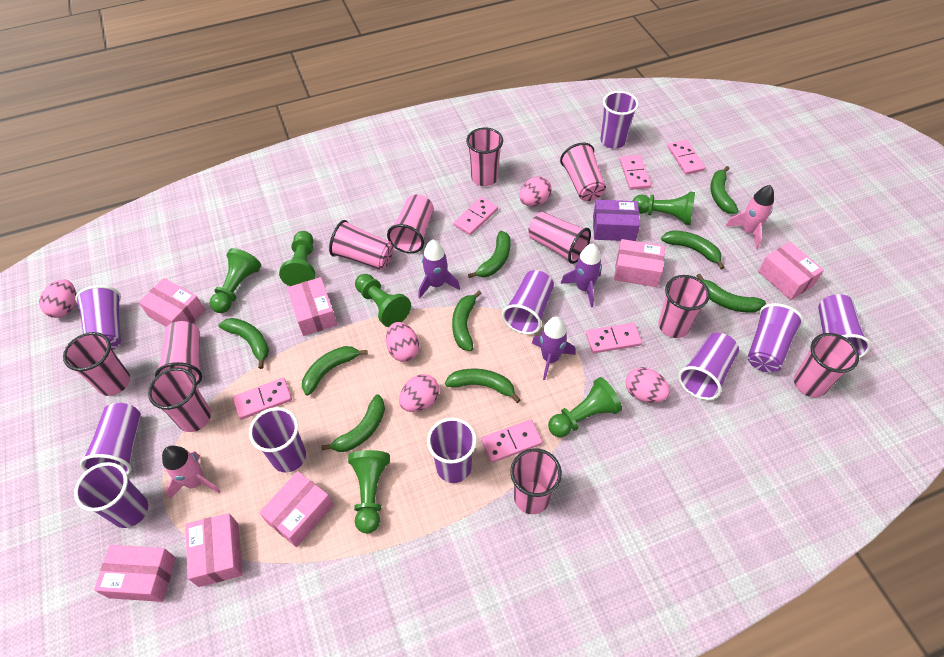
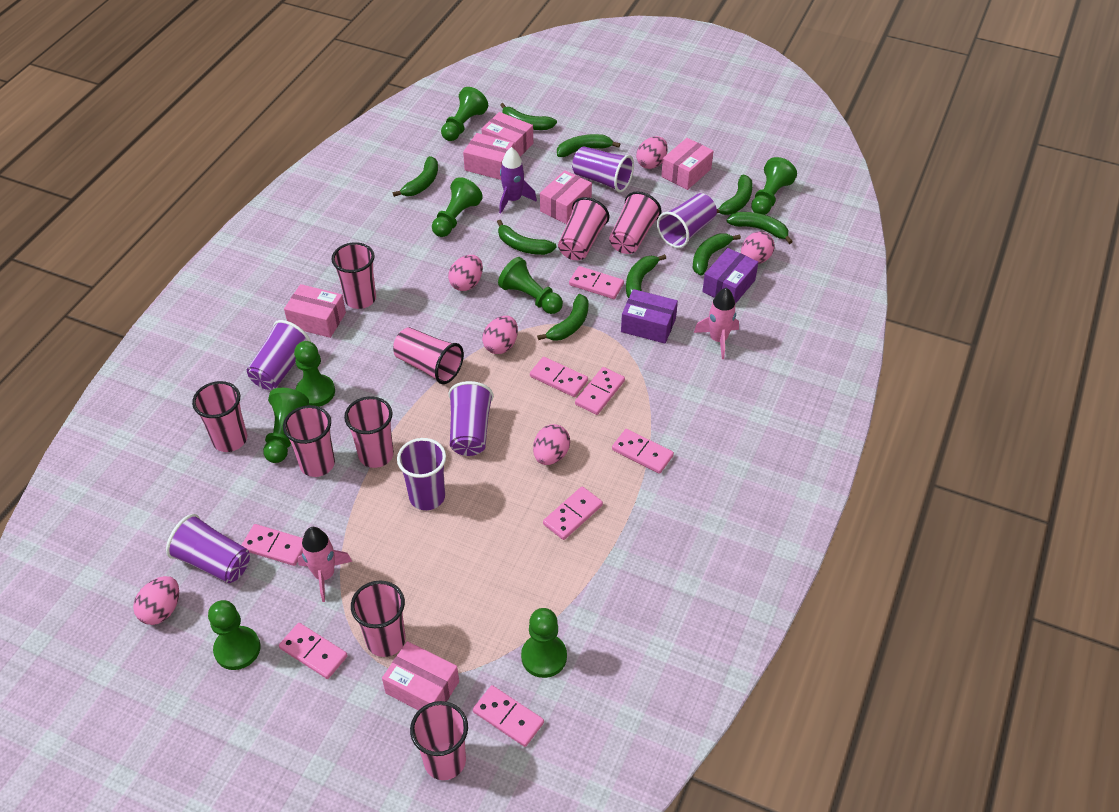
green pawn: [210,248,261,313] [279,231,315,286] [348,450,390,533] [355,274,411,327] [548,377,622,437] [633,192,695,225] = 6 -> [208,600,260,670] [263,388,309,463] [294,341,335,407] [432,177,483,237] [441,87,488,141] [498,257,563,314] [521,608,567,678] [751,157,797,215] = 8
pink box: [94,545,176,602] [139,278,205,327] [185,513,242,587] [259,471,333,547] [287,277,337,336] [614,239,665,287] [758,242,824,300] = 7 -> [284,284,346,338] [382,641,459,710] [463,133,514,180] [482,112,533,157] [540,170,592,224] [661,138,713,190] = 6
pink cup: [63,332,130,396] [148,368,211,432] [155,321,202,385] [329,220,393,270] [387,194,434,253] [466,128,503,186] [510,448,562,514] [528,212,591,264] [560,143,606,201] [658,275,710,338] [794,333,859,397] = 11 -> [192,381,247,452] [283,405,335,477] [332,242,376,309] [344,396,394,468] [351,580,406,657] [393,327,464,384] [410,701,468,780] [558,197,609,260] [609,191,661,254] = 9
pink domino: [233,378,292,420] [453,197,498,235] [481,419,542,463] [586,323,642,353] [620,155,651,190] [668,140,705,175] = 6 -> [242,524,303,566] [279,623,348,679] [473,685,544,747] [530,357,588,397] [543,486,603,540] [569,266,624,299] [575,367,625,415] [612,429,674,474] = 8
pink egg: [39,279,76,318] [386,322,419,362] [399,374,439,412] [519,176,552,206] [626,367,670,403] = 5 -> [133,576,179,625] [448,255,483,291] [482,316,518,354] [533,424,570,465] [636,136,668,169] [741,232,775,264] = 6
purple box: [593,200,640,241] = 1 -> [621,289,678,344] [702,248,758,304] = 2
purple cup: [74,462,148,528] [75,285,121,350] [80,403,141,475] [249,407,306,473] [427,418,477,483] [502,270,554,334] [600,91,639,149] [678,333,739,400] [747,303,804,372] [818,294,871,358] = 10 -> [166,514,250,583] [247,320,311,390] [397,438,446,510] [448,381,494,456] [572,146,634,193] [657,193,717,248] = 6
purple rocket: [418,240,460,298] [532,316,576,380] [560,243,602,307] = 3 -> [499,147,537,214] = 1

